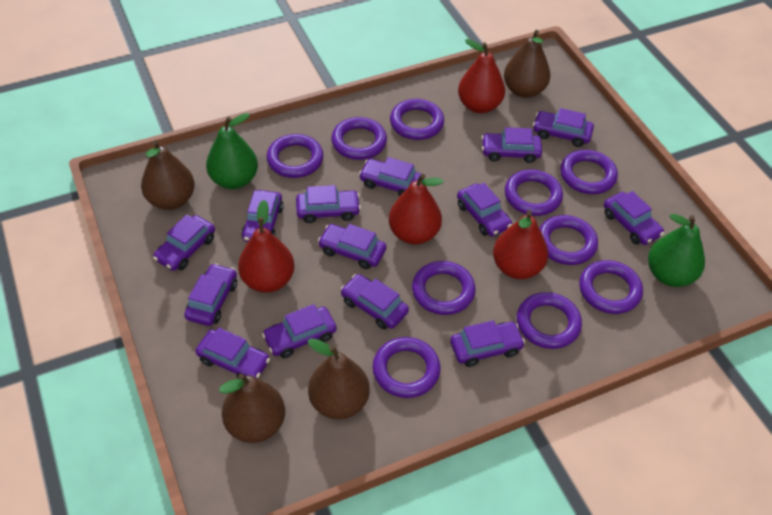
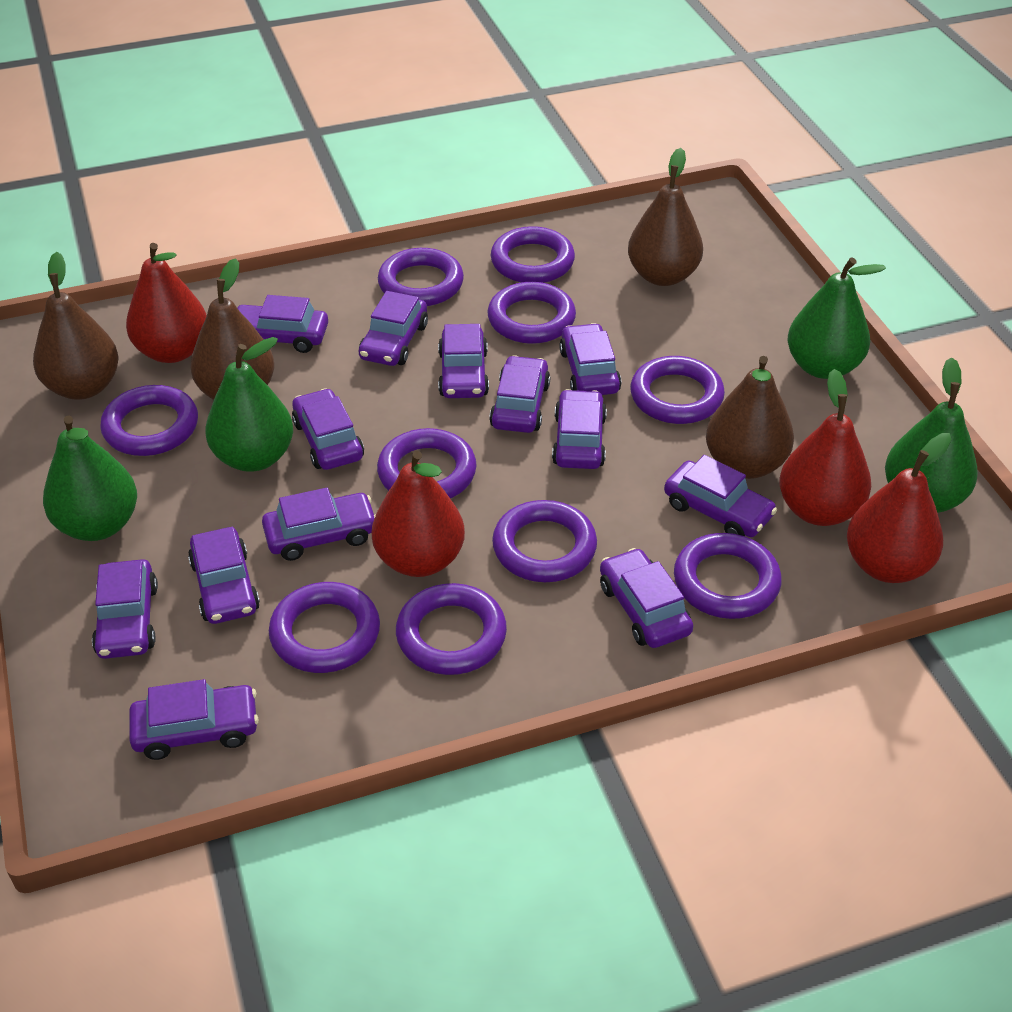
green pear: [206,113,258,189] [648,214,705,287] = 2 -> [43,416,137,541] [205,337,293,472] [787,257,886,379] [885,357,978,513] = 4
purple car: [153,215,215,271] [184,263,237,326] [196,328,270,379] [241,190,284,242] [262,304,337,358] [296,185,361,223] [318,224,386,269] [341,274,409,329] [359,157,423,196] [450,320,525,367] [457,183,512,236] [481,127,542,163] [533,108,594,147] [604,191,664,245] = 14 -> [92,559,158,659] [129,679,259,760] [188,527,260,624] [237,295,328,353] [262,488,376,561] [292,388,364,470] [359,291,428,366] [438,324,489,398] [489,355,550,433] [552,389,607,469] [559,323,621,395] [600,548,693,648] [664,455,777,537] = 13

